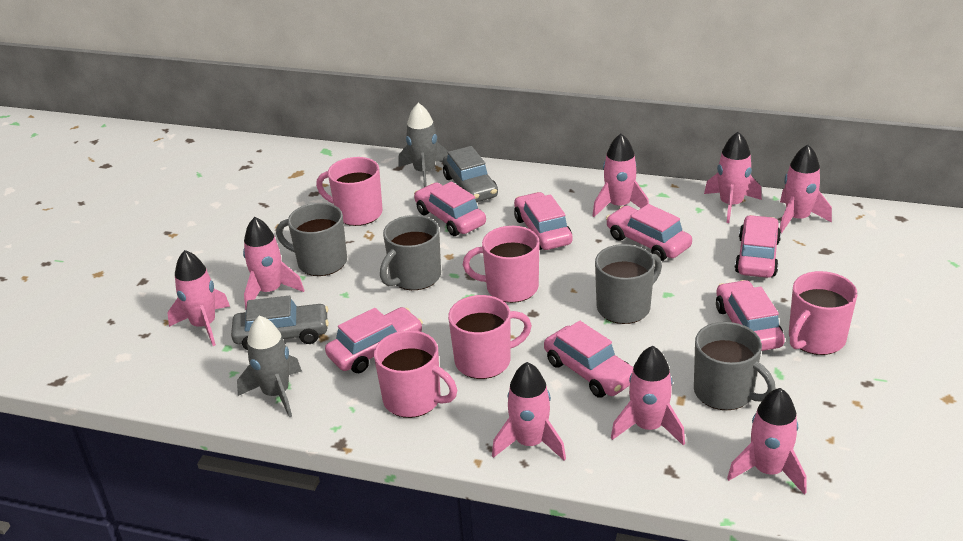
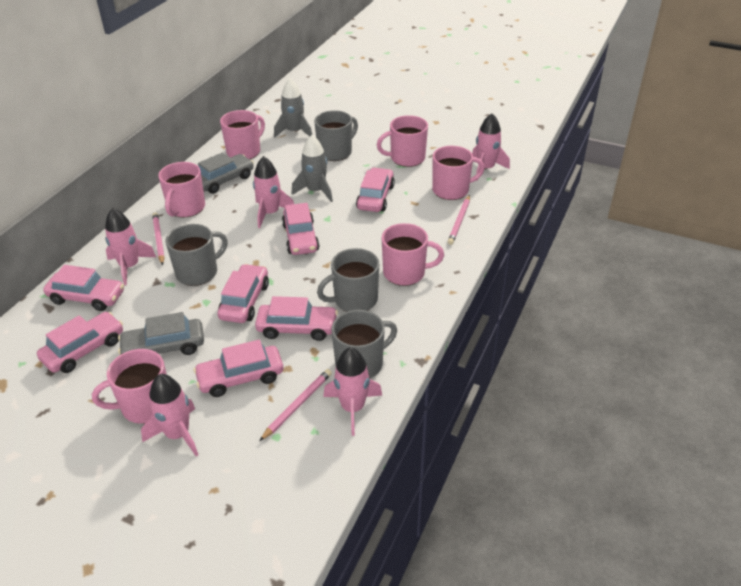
pink mug: [316,157,383,226] [374,330,457,418] [448,295,532,379] [463,226,540,303] [789,271,857,355] = 5 -> [92,349,167,424] [158,162,205,218] [220,110,265,159] [377,115,428,167] [382,223,444,286] [432,146,485,200] = 6
pink pencil: none = 0 -> [152,212,165,265] [260,369,332,441] [447,195,470,245] = 3
pink rocket: [168,250,230,346] [243,217,305,310] [492,362,566,461] [592,133,649,217] [611,346,685,446] [704,132,762,223] [727,388,807,495] [780,145,832,234] = 8 -> [105,208,156,285] [141,374,198,456] [253,156,294,228] [323,347,382,436] [472,113,510,181] = 5

